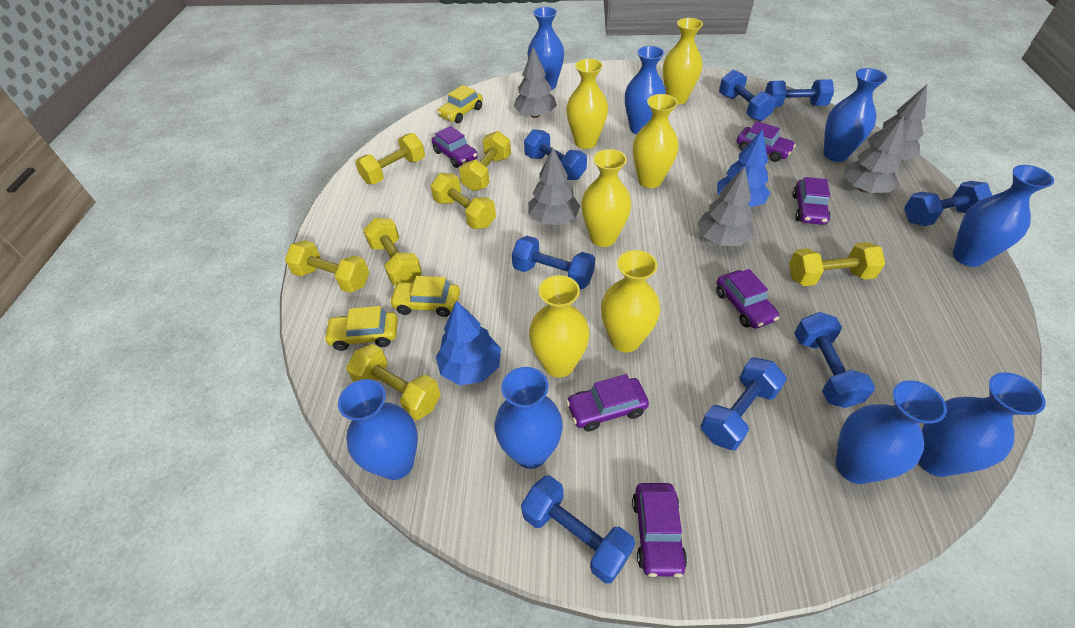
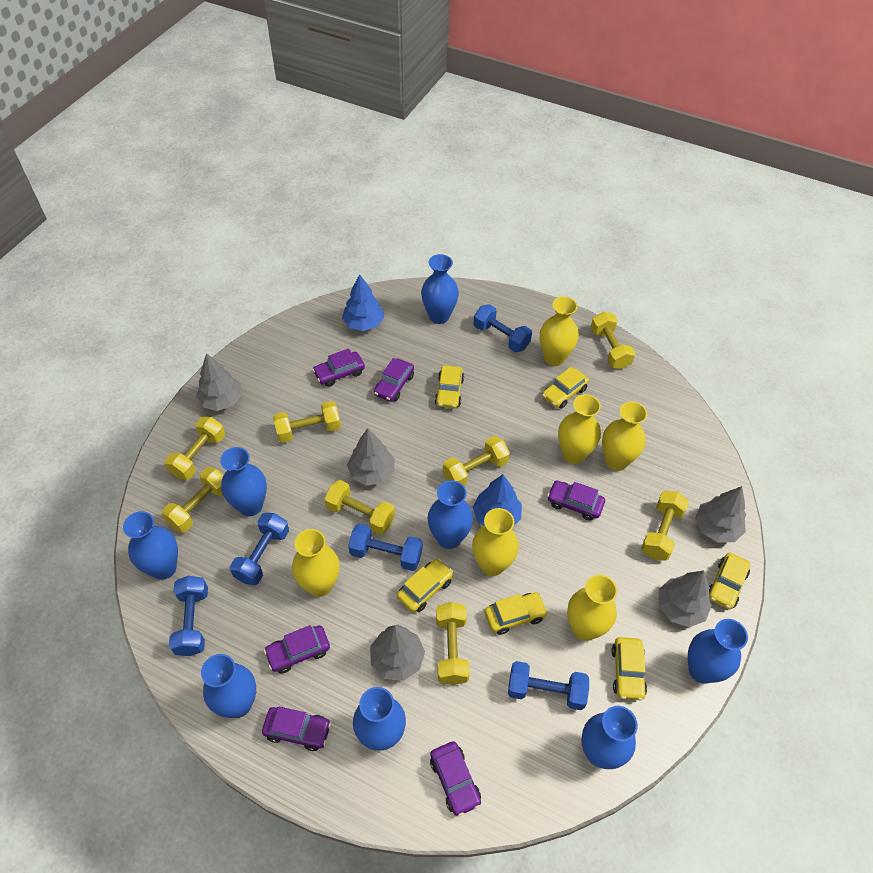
blue dumbbell: [512,236,595,290] [521,475,635,583] [524,129,587,180] [701,358,787,450] [719,70,776,121] [765,79,834,107] [794,312,875,408] [904,181,992,226] = 8 -> [169,576,208,656] [230,513,289,585] [348,524,423,571] [473,304,532,352] [508,661,589,710] = 5
yellow car: [324,306,398,351] [389,276,460,317] [437,85,483,123] = 3 -> [397,559,453,612] [435,365,464,409] [484,592,548,635] [542,367,589,409] [612,637,647,700] [709,553,750,609] = 6
yellow dumbbell: [285,240,370,293] [346,344,441,420] [355,133,425,184] [363,218,422,285] [431,173,496,229] [459,131,511,191] [789,242,885,286] = 7 -> [162,467,224,533] [164,417,225,480] [273,401,341,443] [324,480,395,535] [436,602,470,685] [443,436,510,486] [591,311,635,369] [641,491,689,561] = 8

